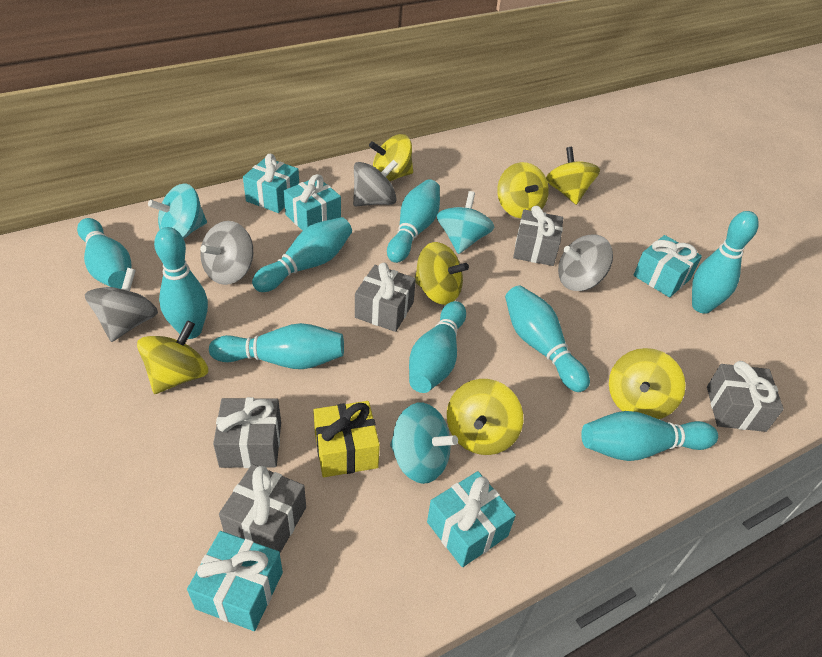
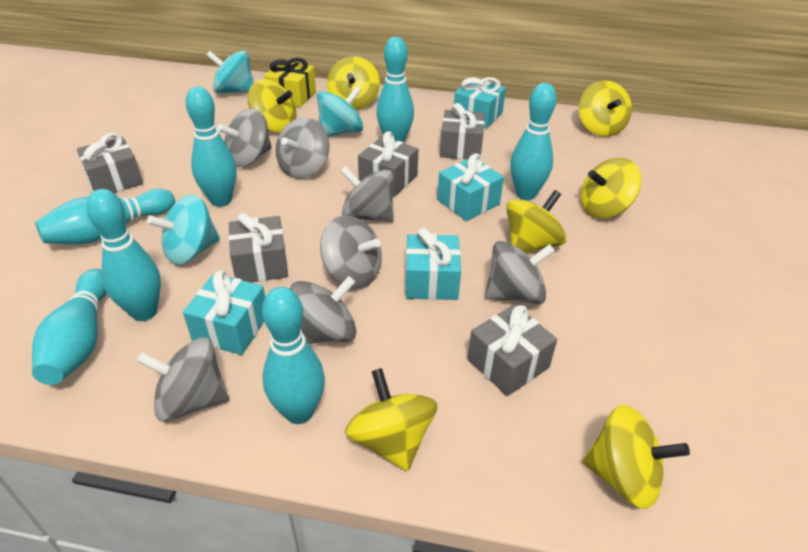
grey spinning top: [85,268,158,342] [200,221,253,285] [353,159,398,206] [558,235,613,291] = 4 -> [136,338,229,422] [218,108,272,167] [276,117,329,179] [290,276,357,344] [320,215,382,289] [340,166,394,222] [485,241,555,304] = 7
turquoise bowling pin: [77,218,131,289] [154,227,208,339] [209,323,344,369] [252,217,352,292] [387,179,440,263] [409,301,466,393] [505,285,590,392] [581,411,718,461] [692,211,759,314] = 9 -> [32,269,107,385] [35,189,175,244] [86,189,161,321] [186,87,237,207] [262,287,325,424] [376,37,414,143] [510,83,557,200] = 7
turquoise gift: [187,531,283,631] [243,154,299,213] [284,174,341,231] [427,471,516,567] [633,235,702,298] = 5 -> [183,270,265,355] [405,228,461,300] [437,153,504,221] [454,77,506,128] = 4

